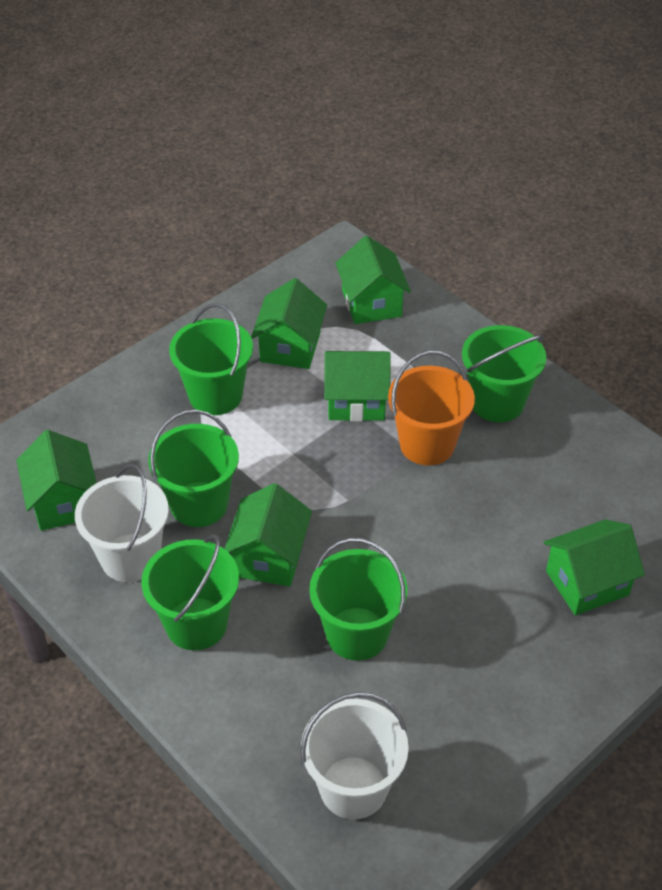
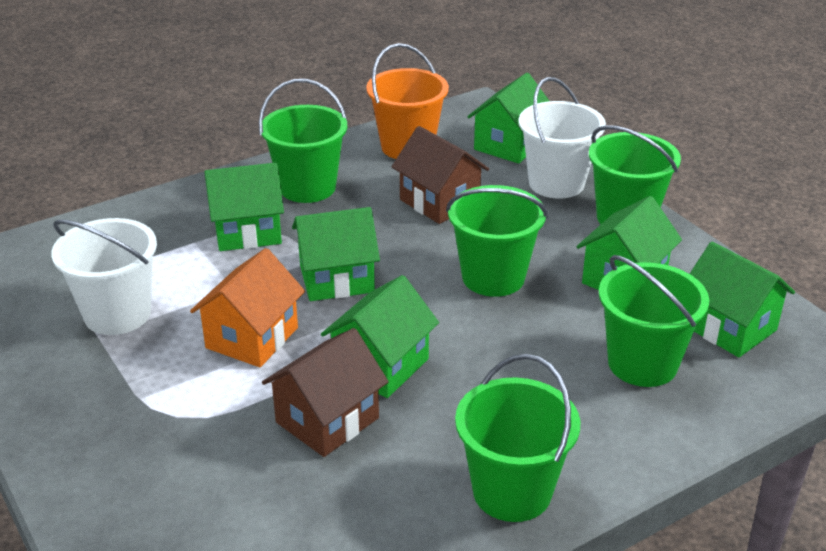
brown house: none = 0 -> [262,328,389,457] [391,126,489,224] = 2
orange house: none = 0 -> [190,248,305,367] = 1

